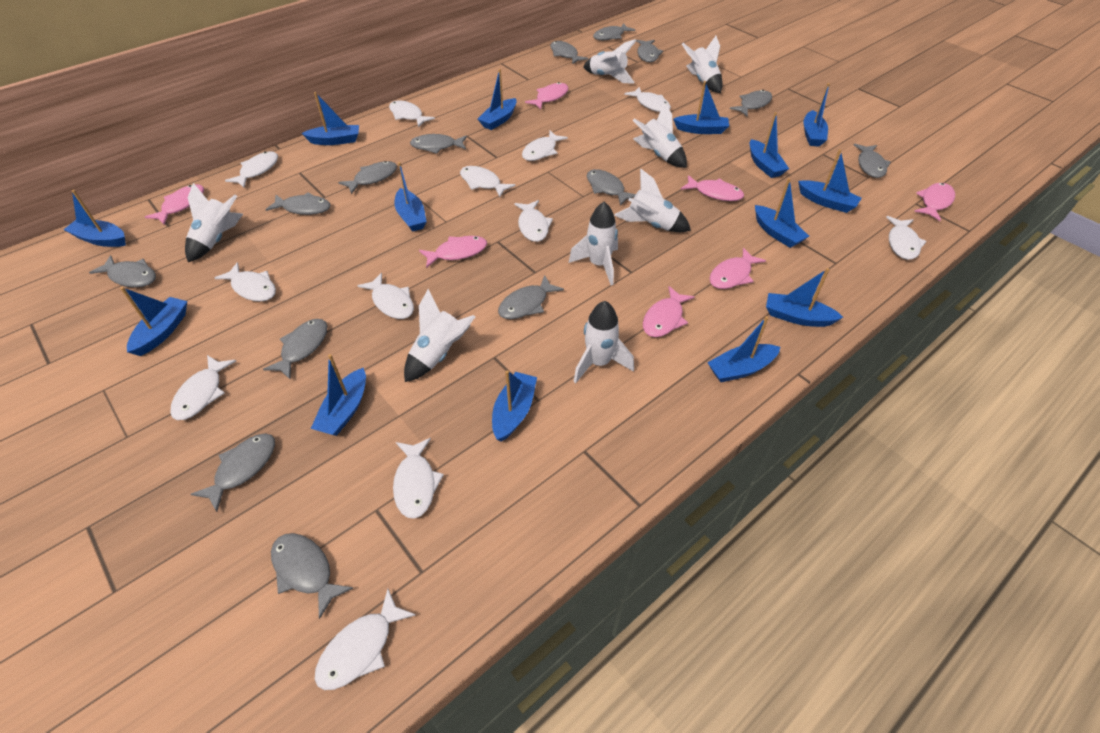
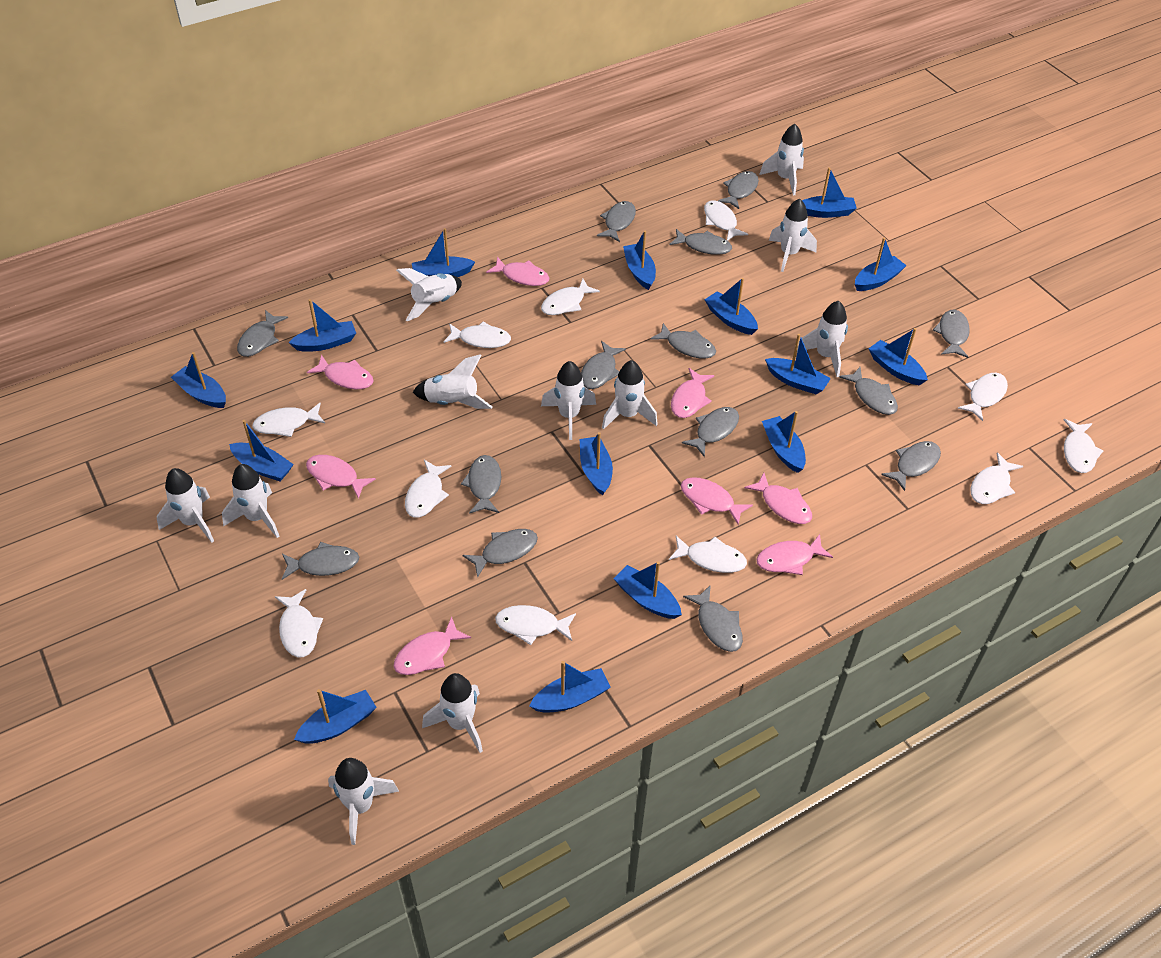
blue boat: [64,190,126,247] [120,287,187,356] [302,92,359,145] [311,354,366,436] [394,162,427,232] [478,69,517,130] [492,370,537,442] [673,81,729,134] [707,316,780,382] [750,112,789,178] [755,178,809,248] [766,268,843,327] [798,149,862,213] [804,83,830,147] = 14 -> [171,352,226,408] [229,420,294,481] [289,299,356,352] [294,689,377,744] [412,228,475,277] [529,661,611,713] [580,432,613,495] [613,562,682,619] [623,231,656,290] [704,278,758,335] [762,411,806,473] [765,334,831,394] [802,167,857,218] [855,238,907,291] [869,328,928,385] = 15
pink fish: [145,184,204,225] [419,236,487,268] [525,82,568,109] [643,286,695,337] [681,175,744,201] [709,248,766,289] [914,183,955,221] = 7 -> [306,455,376,499] [307,355,374,389] [393,616,471,675] [486,257,549,286] [671,368,714,418] [681,477,753,525] [744,473,812,524] [756,534,833,575] = 8
white fish: [170,355,236,420] [215,262,276,302] [225,151,278,188] [315,589,416,690] [358,273,414,319] [389,100,435,127] [393,438,444,519] [460,166,515,197] [514,200,553,242] [522,131,568,161] [624,87,671,112] [886,216,927,260] = 12 -> [252,403,325,437] [275,589,323,657] [405,460,452,517] [444,322,511,348] [495,605,576,645] [541,279,600,315] [669,536,747,573] [704,200,748,241] [958,373,1008,421] [970,452,1023,504] [1064,419,1103,473] = 11
white rocket: [185,183,243,262] [404,289,475,382] [569,202,618,285] [573,301,634,383] [583,39,637,83] [614,169,691,232] [633,103,687,168] [682,36,723,93] = 8 -> [157,468,214,543] [222,464,279,538] [328,758,399,845] [396,268,462,321] [413,354,493,409] [422,673,483,753] [541,361,596,440] [602,360,658,430] [759,124,804,195] [769,199,817,272] [797,301,848,377] = 11

